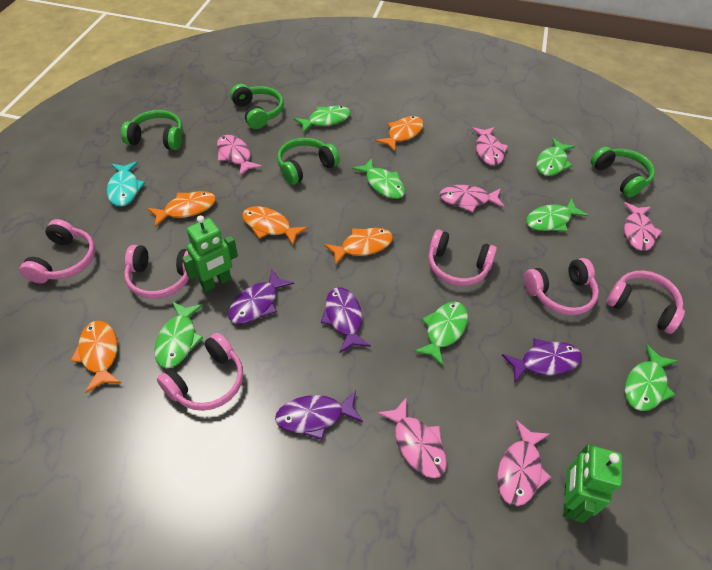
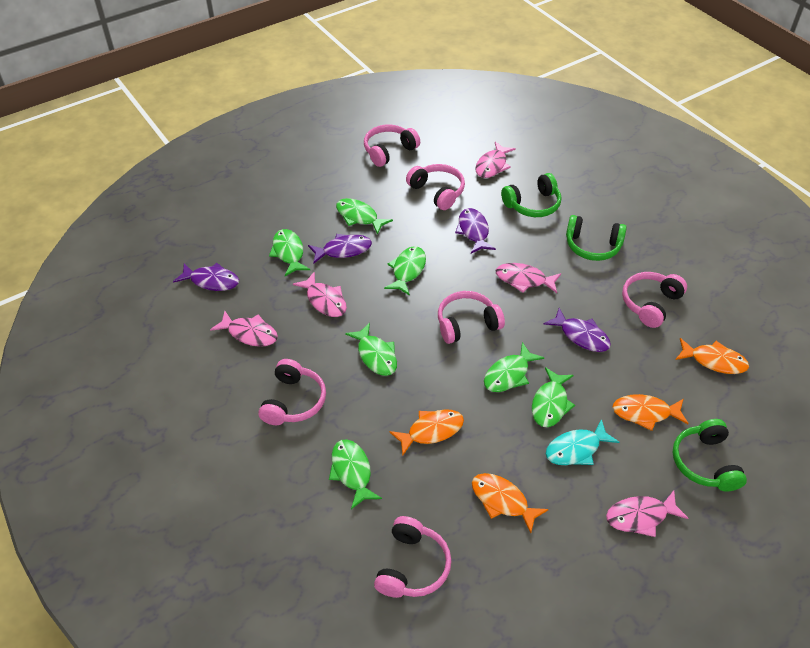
green headphones: [121,110,183,150] [230,84,284,129] [277,138,340,185] [591,147,655,197] = 4 -> [501,173,562,217] [566,215,626,261] [672,419,747,491] = 3
green robot: [182,215,238,292] [563,444,622,523] = 2 -> none = 0
orange fish: [71,321,121,393] [147,191,216,227] [242,206,308,245] [324,228,393,266] [376,116,424,152] = 5 -> [389,409,464,456] [472,473,549,533] [612,394,689,431] [675,338,749,374] = 4
pink fish: [217,135,262,176] [377,397,447,478] [439,185,504,212] [472,127,508,166] [498,420,551,506] [624,202,662,251] = 6 -> [210,311,278,347] [293,271,347,317] [475,142,516,178] [496,263,561,293] [606,491,688,537] = 5

